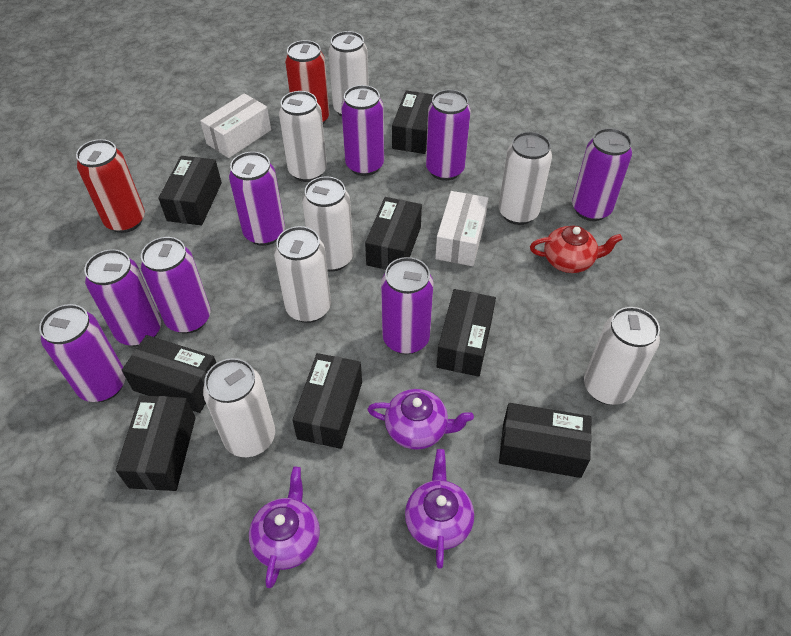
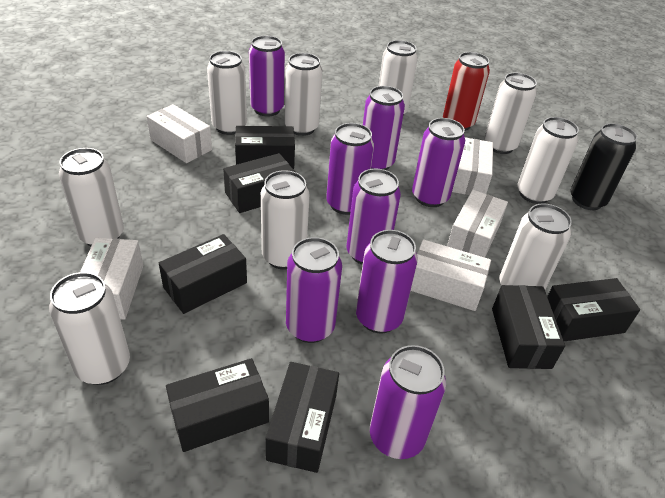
black box: [116,395,196,491] [122,335,216,413] [158,156,222,225] [292,353,362,449] [365,197,422,270] [392,90,434,154] [437,289,496,377] [499,403,592,478] = 8 -> [159,234,247,314] [166,358,269,452] [223,153,295,213] [235,126,295,169] [266,362,339,473] [492,285,565,369] [547,278,640,341] = 7
black can: none = 0 -> [570,123,637,210] = 1
purple teapot: [249,467,320,588] [367,389,474,450] [405,449,474,568] = 3 -> none = 0
red can: [76,139,145,233] [285,40,330,124] = 2 -> [443,52,490,131] = 1
red teapot: [530,225,622,273] = 1 -> none = 0
white box: [200,93,271,158] [435,191,488,266] = 2 -> [80,238,144,320] [147,104,212,163] [411,239,491,311] [447,190,508,258] [452,137,493,195] = 5
white can: [203,358,275,457] [274,226,331,323] [279,91,327,182] [302,176,354,271] [328,31,369,117] [498,132,552,225] [584,307,660,405] = 7 -> [49,272,130,385] [59,148,124,246] [207,51,247,135] [261,170,310,270] [285,53,322,136] [379,40,418,115] [484,73,537,154] [499,203,572,289] [517,117,579,204] = 9

